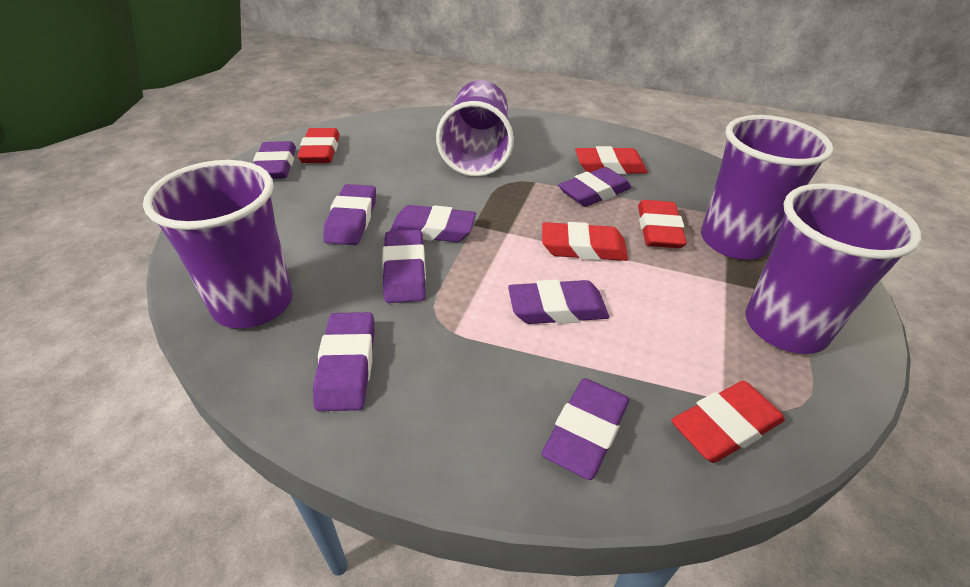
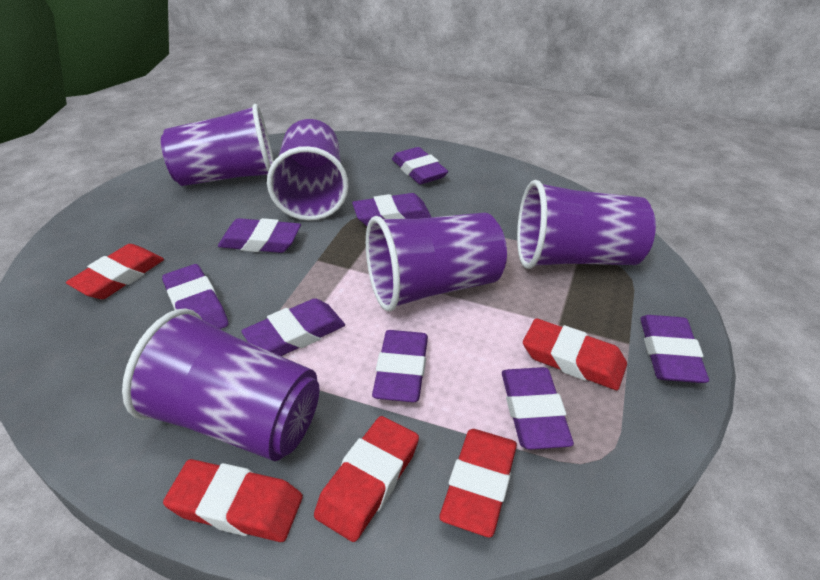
purple cup: [143,160,293,329] [436,80,514,177] [701,115,833,259] [746,183,921,354] = 4 -> [122,308,320,461] [161,104,274,186] [267,119,349,221] [366,213,507,312] [517,180,656,269] = 5

